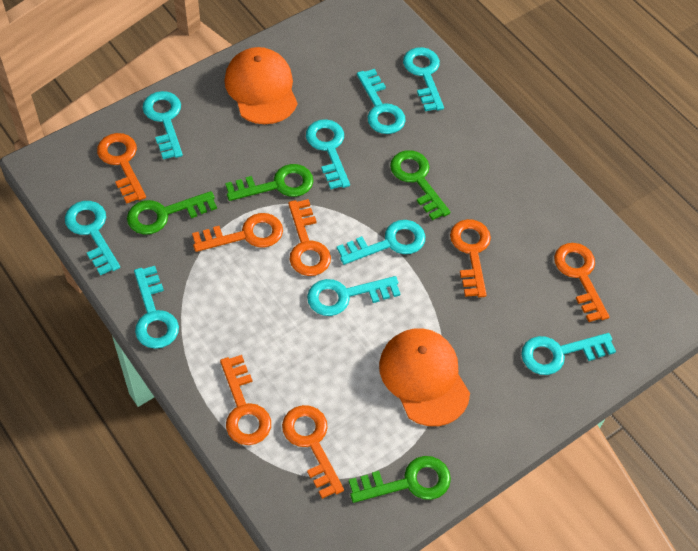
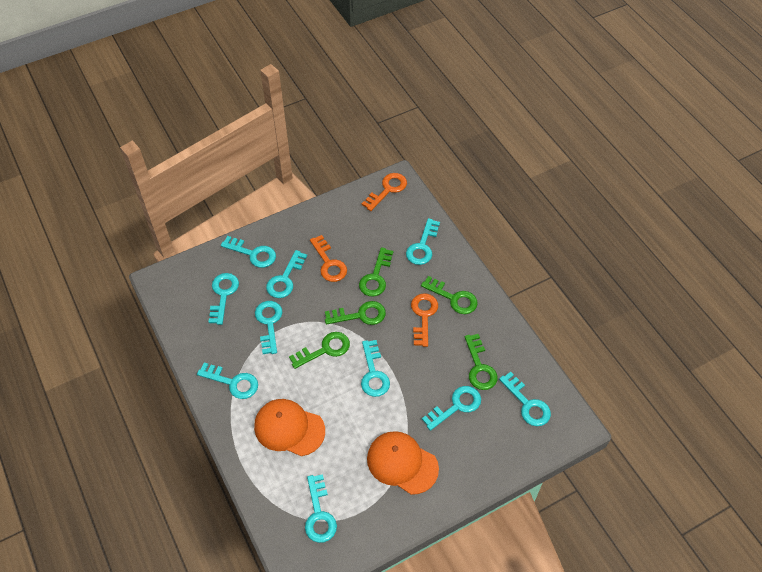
green key: [127,191,217,235] [225,164,314,201] [349,456,451,503] [390,150,450,220] = 4 -> [289,332,350,369] [325,301,386,325] [359,247,393,297] [421,276,478,314] [465,334,498,390] = 5
orange key: [97,133,146,204] [192,213,283,252] [220,355,271,445] [282,405,344,499] [288,199,331,276] [450,219,491,297] [554,243,609,322] = 7 -> [310,235,347,282] [362,173,407,211] [411,293,438,347] = 3
turquoise key: [65,201,120,275] [134,266,179,349] [143,91,183,159] [306,119,350,189] [307,276,400,316] [337,220,425,265] [357,69,406,134] [403,47,444,111] [521,333,616,375] = 9 -> [197,362,258,399] [208,273,239,325] [221,236,276,268] [255,301,283,354] [266,250,307,298] [305,474,337,543] [361,340,390,397] [406,218,440,265] [422,386,481,431] [499,372,551,426] = 10

